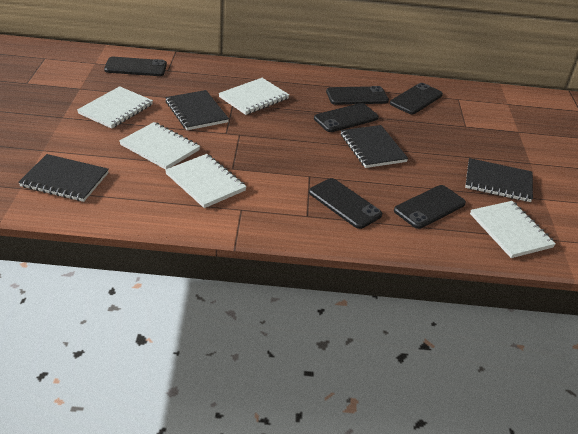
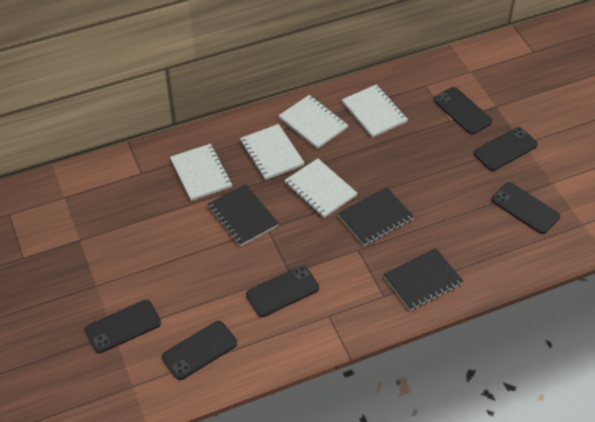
black notebook: [18,154,109,202] [165,90,229,130] [341,125,408,168] [465,158,533,202] = 4 -> [208,184,279,246] [338,187,414,246] [383,248,464,311] = 3

